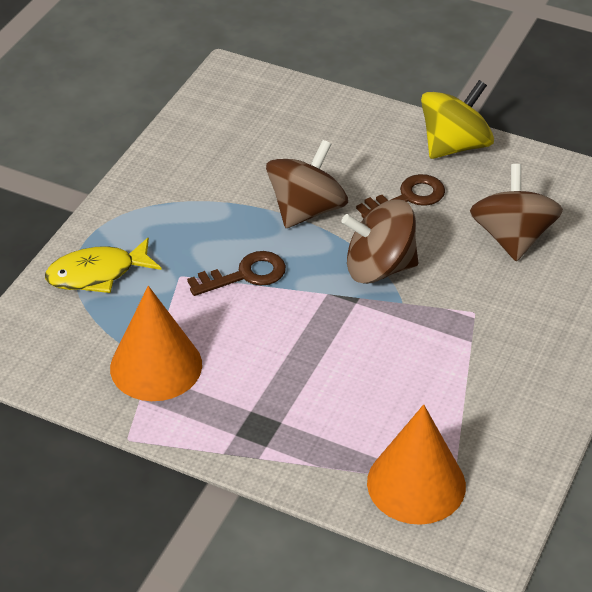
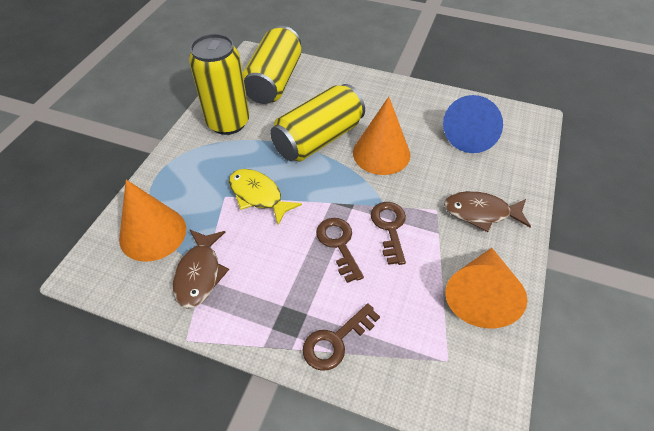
blue cone: none = 0 -> [443,95,503,153] = 1
brown fish: none = 0 -> [173,229,229,309] [444,191,531,232] = 2
brown key: [187,251,286,296] [356,174,445,218] = 2 -> [302,303,380,371] [316,218,364,283] [371,202,406,265] = 3
brown spinning top: [266,140,348,228] [341,200,418,284] [470,164,563,261] = 3 -> none = 0
orange cone: [110,286,202,401] [367,404,466,525] = 2 -> [119,180,186,262] [353,97,410,175] [445,248,527,328] = 3
yellow can: none = 0 -> [189,34,249,135] [243,26,301,104] [270,84,365,162] = 3
yellow spinning top: [421,80,494,159] = 1 -> none = 0

